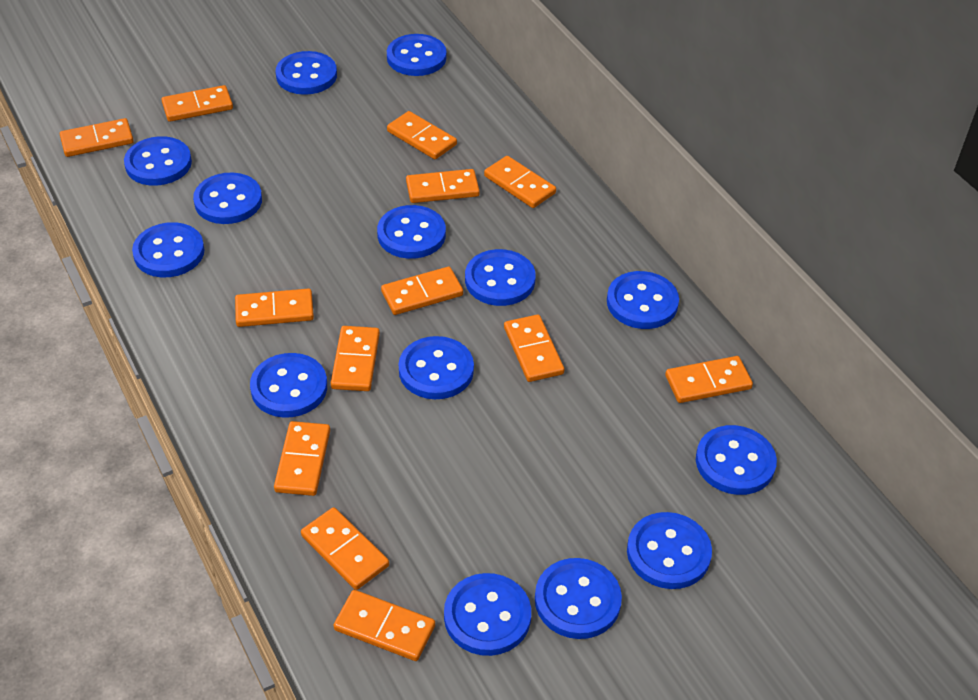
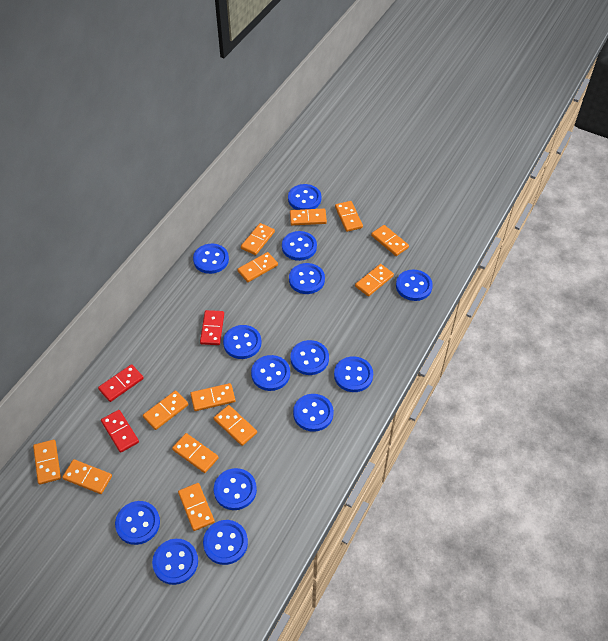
red domino: none = 0 -> [98,364,144,402] [101,410,139,453] [200,310,224,345] = 3

